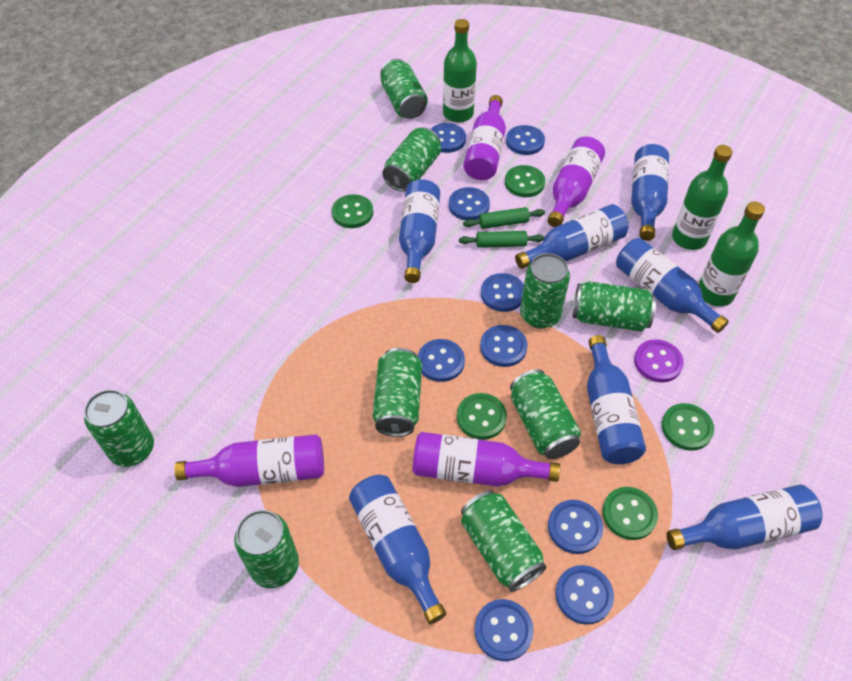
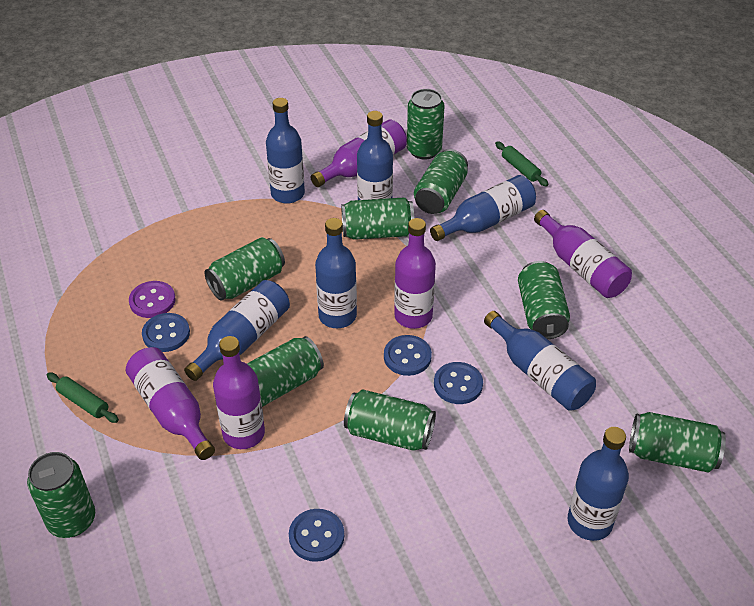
blue button: [417,339,465,382] [431,123,466,153] [449,187,490,220] [475,599,534,661] [480,325,528,367] [481,273,524,312] [506,125,545,155] [548,500,603,554] [555,565,614,625] = 9 -> [142,313,190,352] [289,509,344,562] [384,335,432,376] [434,362,483,404] = 4
green bottle: [443,19,477,123] [672,145,733,250] [698,202,765,306] = 3 -> none = 0
green button: [332,194,373,228] [457,393,507,440] [505,165,545,197] [602,487,658,540] [662,403,714,451] = 5 -> none = 0
purple bottle: [174,434,324,487] [413,432,560,487] [463,95,506,180] [548,136,605,227] = 4 -> [126,347,215,460] [213,336,265,449] [310,119,407,187] [394,218,436,329] [534,210,632,298] = 5

